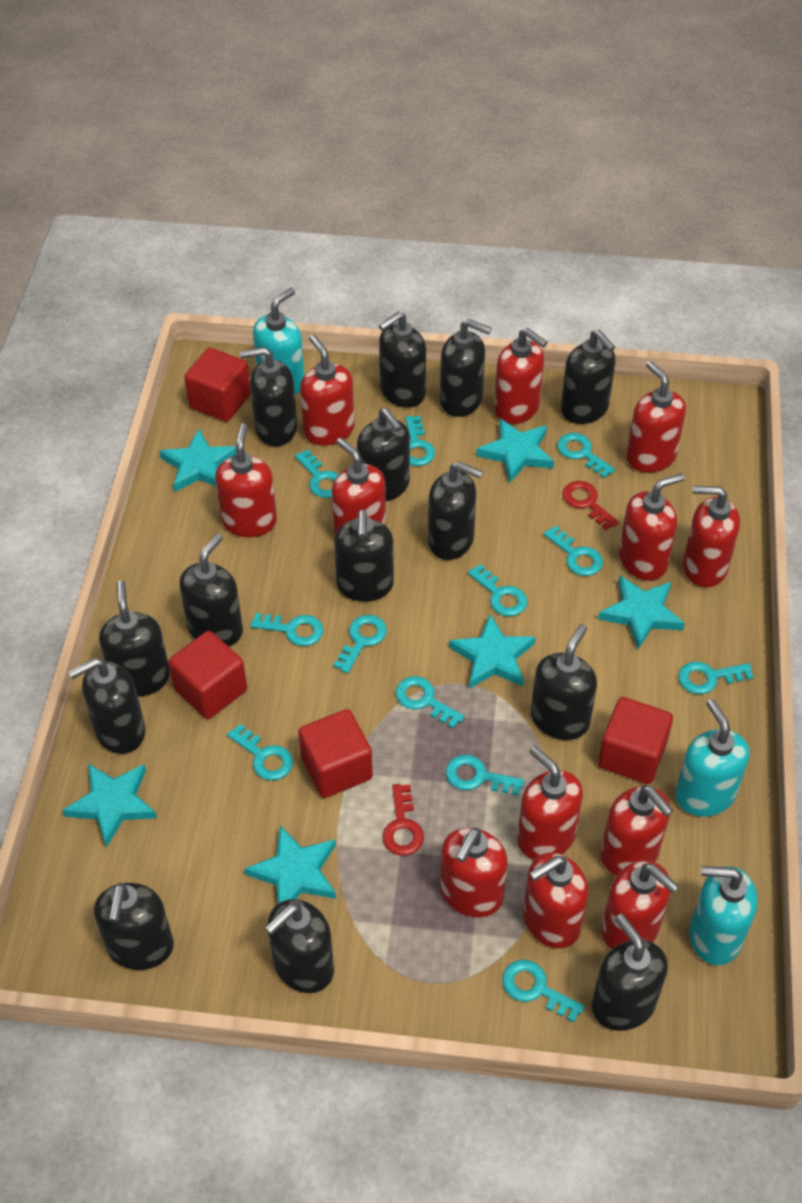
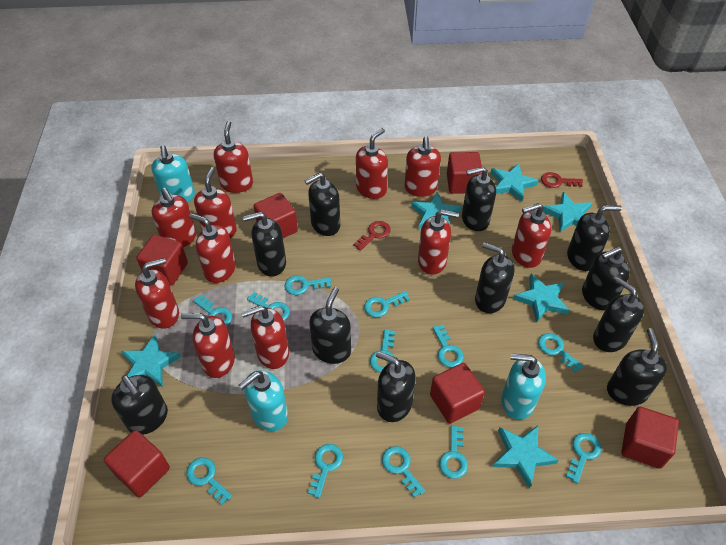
black soap dispenser: [68,658,145,754] [94,883,174,970] [99,580,170,697] [179,533,243,647] [240,347,297,446] [265,899,334,993] [334,509,394,602] [357,408,410,501] [379,311,426,408] [428,461,483,560] [440,319,492,417] [531,624,597,740] [561,329,616,424] [592,914,668,1031] = 14 -> [111,375,168,435] [243,212,286,277] [305,172,340,236] [309,287,351,364] [376,351,416,422] [462,167,496,231] [475,242,514,313] [567,205,622,271] [582,247,630,311] [593,277,644,352] [607,328,667,406] = 11
red cube: [168,631,247,719] [184,347,251,422] [298,709,373,798] [598,697,673,784] = 4 -> [104,430,170,497] [136,235,188,286] [254,193,298,238] [430,363,485,424] [447,152,482,194] [621,407,679,469] = 6
red soap dispenser: [215,423,277,537] [300,335,354,445] [332,438,386,536] [440,827,508,917] [494,328,547,424] [517,746,583,860] [523,852,588,949] [601,785,673,875] [602,861,679,950] [619,473,685,581] [626,361,686,473] [683,485,740,588] = 12 -> [135,258,179,329] [152,188,196,247] [181,313,235,378] [189,213,236,283] [194,167,237,238] [214,121,253,193] [241,305,289,369] [356,128,388,199] [405,136,441,197] [418,209,459,275] [512,203,551,268] = 11

